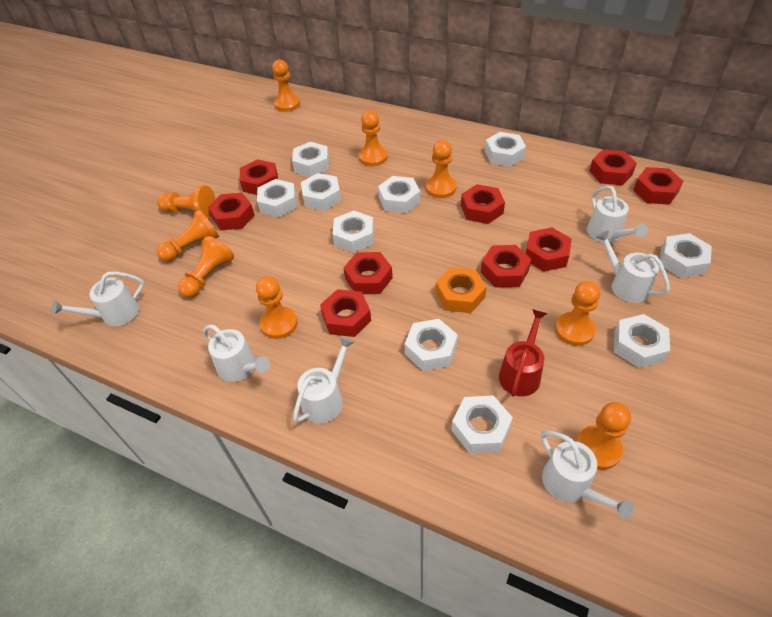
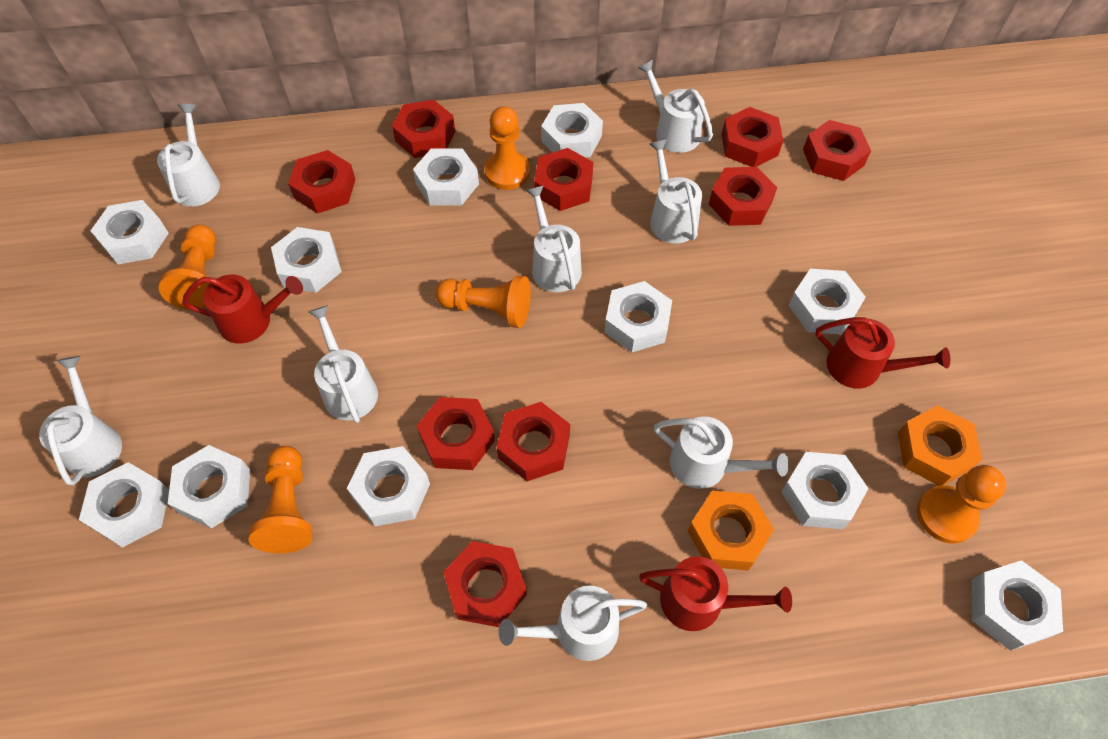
orange nut: [436,267,487,313] = 1 -> [688,491,774,571] [898,405,983,486] = 2
orange pawn: [157,186,216,218] [157,210,219,261] [178,236,234,298] [256,276,298,339] [272,60,300,112] [359,110,387,166] [426,140,457,198] [555,281,600,346] [576,402,631,470] = 9 -> [159,224,216,310] [249,446,312,553] [435,275,531,328] [484,106,530,190] [917,465,1006,544] = 5
red watering can: [499,309,547,397] = 1 -> [182,274,303,344] [639,556,792,631] [815,317,950,389] = 3
white nut: [257,179,297,218] [292,142,329,177] [301,173,341,211] [332,210,374,253] [378,176,420,213] [405,319,458,371] [451,395,513,453] [485,132,526,167] [614,314,670,368] [660,233,712,278] = 10 -> [79,462,169,548] [90,200,169,264] [168,445,250,529] [271,227,342,293] [347,446,430,526] [413,148,479,206] [541,103,603,158] [604,281,672,352] [781,452,869,529] [789,269,866,334] [972,560,1063,651] = 11
white watering can: [52,272,144,326] [203,325,270,382] [293,336,354,423] [541,430,634,520] [587,186,648,243] [596,230,670,303] = 6 -> [39,356,122,486] [157,104,220,207] [309,305,378,423] [499,586,647,661] [525,185,582,292] [638,60,713,153] [650,139,702,244] [654,416,789,489] = 8

